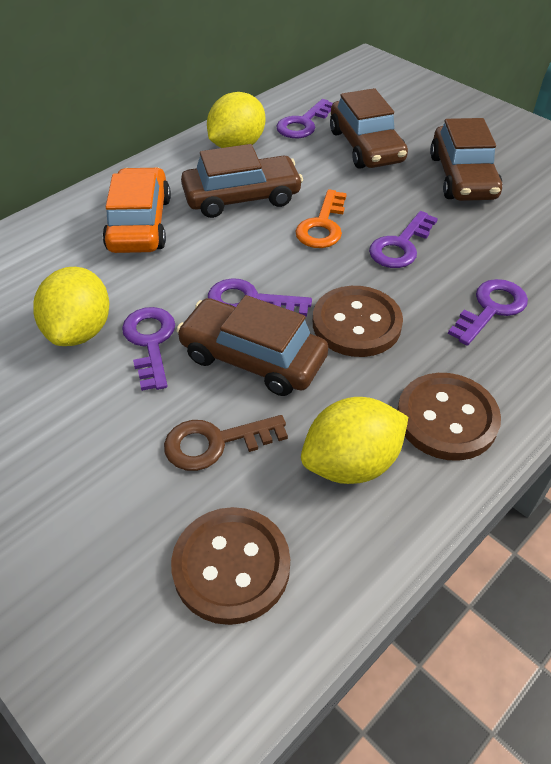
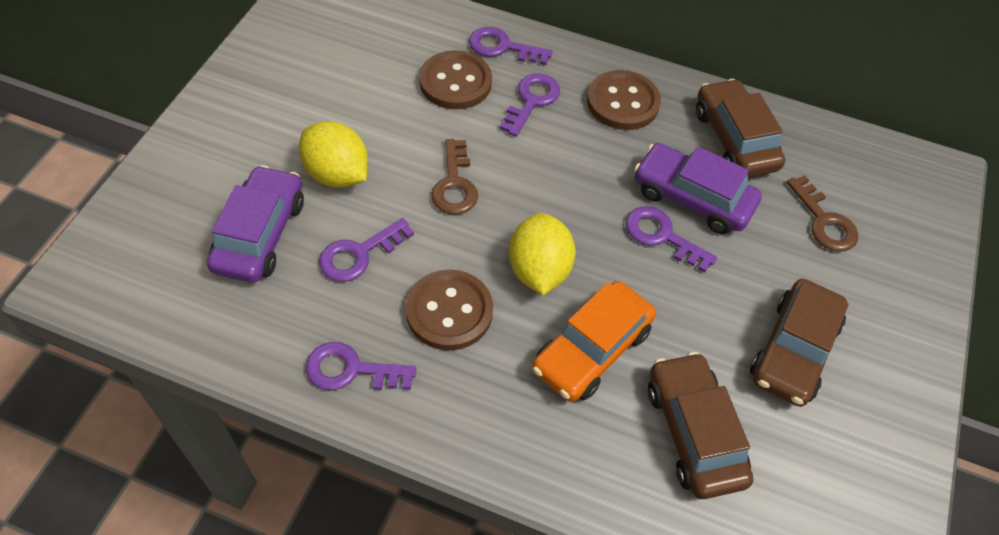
brown car: [176,295,328,396] [181,144,303,218] [330,88,408,169] [430,118,503,201] = 4 -> [648,352,753,499] [696,79,785,177] [750,279,849,407] = 3
brown key: [164,415,288,471] = 1 -> [431,139,478,215] [787,175,858,252] = 2
orange key: [295,189,347,248] = 1 -> none = 0
purple car: none = 0 -> [207,165,304,283] [634,143,762,234] = 2
yellow lemon: [33,267,109,346] [207,92,265,148] [301,397,408,484] = 3 -> [299,121,368,188] [509,213,576,295] = 2

